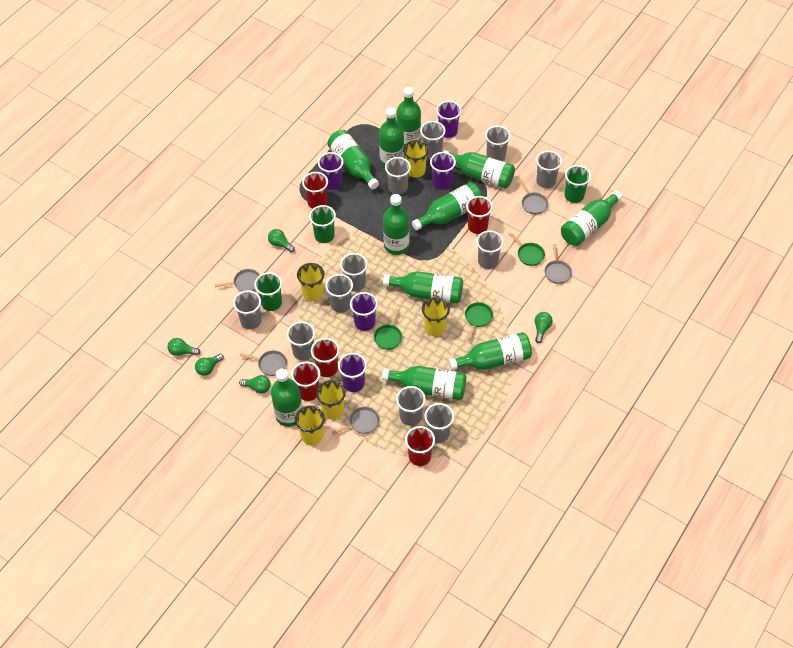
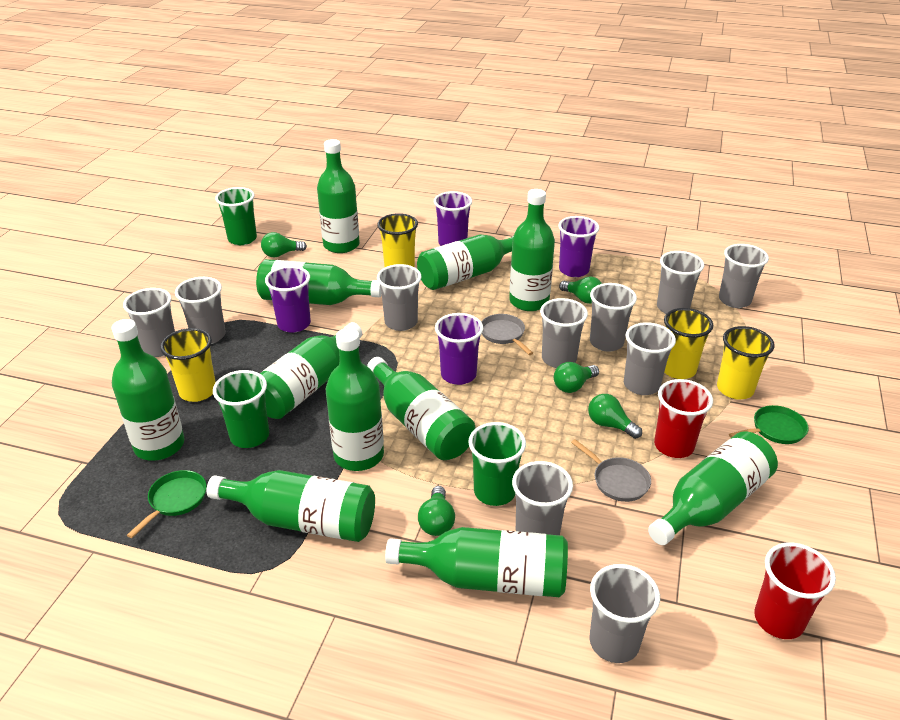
green pan: [374,308,402,350] [465,302,493,341] [509,232,545,266] = 3 -> [127,470,207,538] [729,405,809,444] = 2
grey cup: [233,290,262,329] [287,321,315,361] [325,274,353,313] [340,253,368,292] [385,157,411,195] [396,386,426,426] [420,121,446,158] [424,403,454,443] [476,231,504,269] [485,126,511,161] [536,151,562,188] = 11 -> [123,288,175,357] [175,277,226,344] [377,264,421,331] [512,461,573,535] [540,298,588,368] [589,564,660,663] [590,283,637,352] [624,322,676,395] [657,251,704,314] [719,244,769,308] = 10
grey pan: [215,269,260,292] [240,350,287,376] [332,407,379,435] [519,179,548,214] [544,244,572,284] = 5 -> [481,314,533,355] [571,439,651,502] = 2
purple cup: [318,152,343,190] [338,353,367,392] [350,292,378,331] [430,152,456,190] [436,101,462,138] = 5 -> [265,266,311,333] [434,191,472,246] [435,313,483,385] [558,216,599,277] = 4
red cup: [291,361,320,401] [302,172,328,209] [311,338,339,377] [405,426,435,466] [466,196,493,234] = 5 -> [654,379,713,458] [754,543,836,639] = 2
yellow cup: [295,406,325,445] [297,263,324,302] [316,380,346,420] [403,140,429,178] [422,297,450,336] = 5 -> [160,328,216,402] [377,213,418,267] [664,308,713,379] [717,326,775,399] = 4

